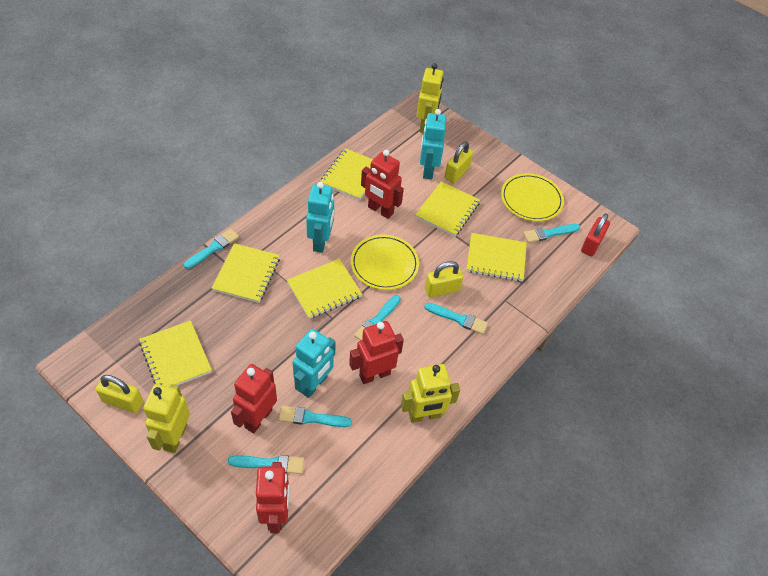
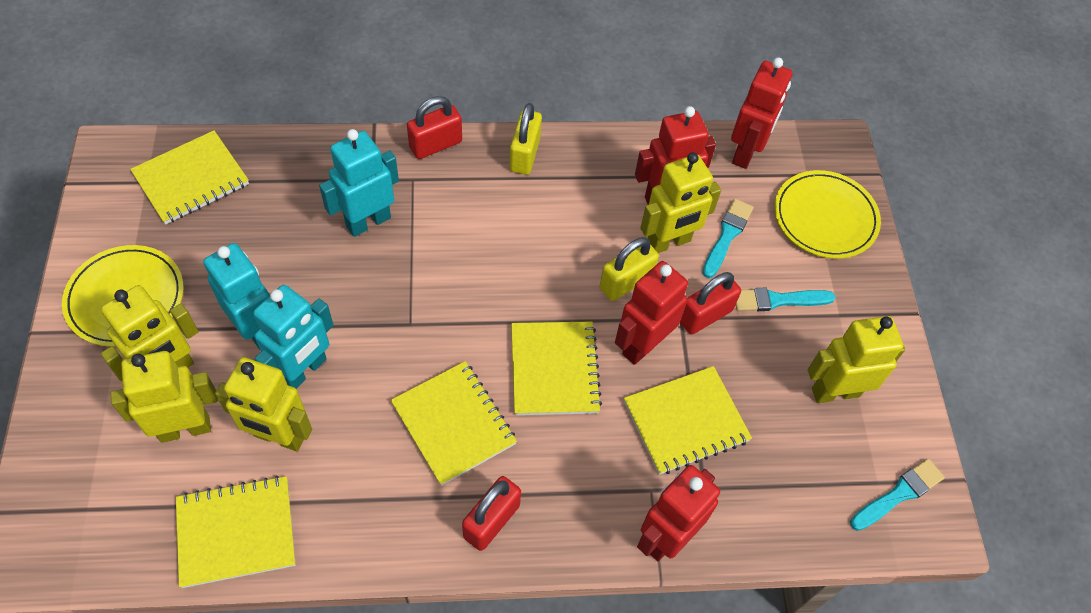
red padlock: [581,213,610,256] = 1 -> [407,96,462,159] [462,476,521,551] [680,272,741,334] = 3
turquoise brush: [184,229,239,269] [228,455,304,474] [279,406,352,427] [354,295,401,341] [424,303,488,334] [523,224,580,243] = 6 -> [702,199,753,278] [735,287,836,311] [850,459,945,531] = 3
yellow notebook: [139,320,212,387] [211,243,280,303] [287,259,362,319] [320,148,373,200] [415,181,480,237] [466,233,527,282] = 6 -> [130,130,249,224] [176,476,296,588] [391,361,517,486] [511,321,602,415] [624,366,752,475] = 5
yellow padlock: [96,375,143,413] [425,261,464,298] [445,142,473,183] = 3 -> [510,103,542,175] [600,237,659,301] = 2
yellow robot: [143,384,190,453] [401,364,460,423] [416,63,444,133] = 3 -> [101,285,198,381] [111,351,218,443] [215,357,312,452] [640,152,721,253] [808,316,905,403] = 5

